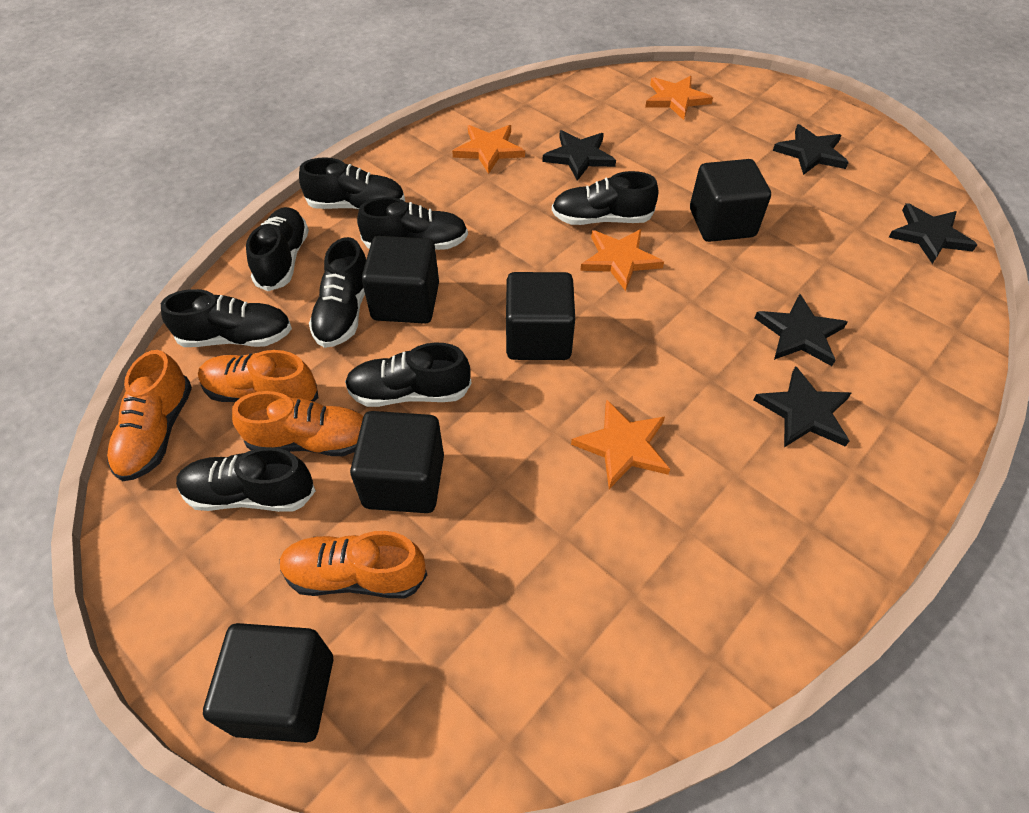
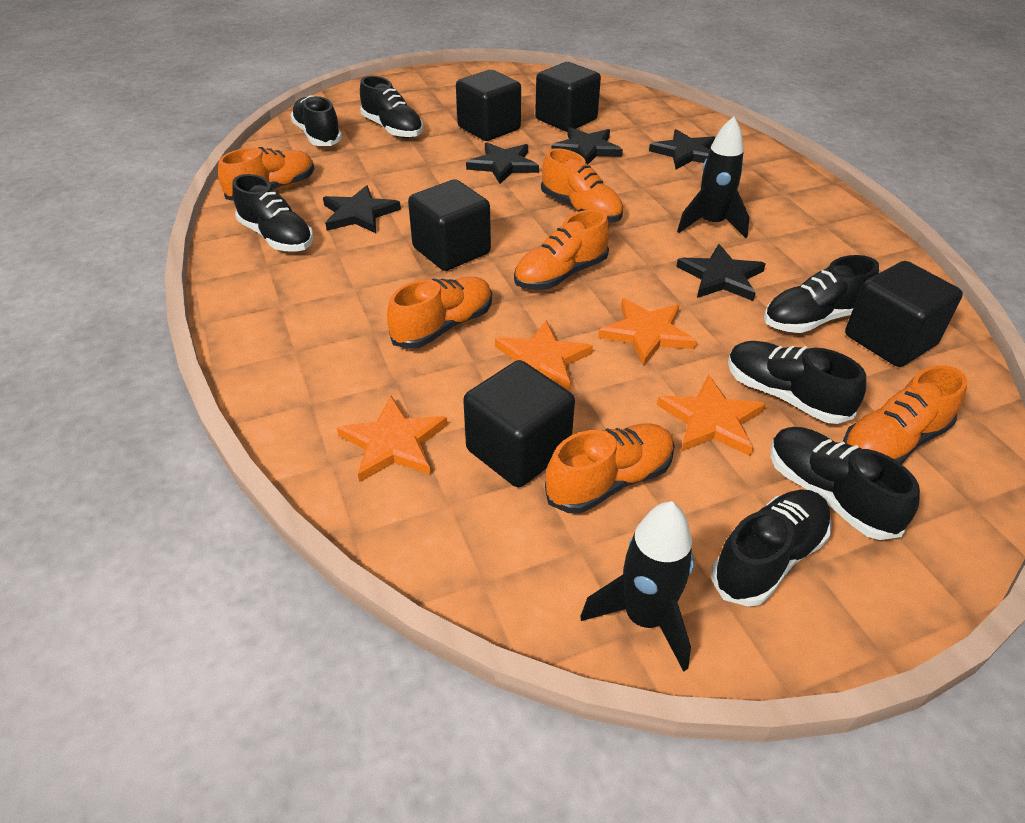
black rocket: none = 0 -> [580,501,694,672] [677,116,749,238] = 2
black shoe: [161,289,292,347] [176,447,316,512] [246,207,309,291] [299,157,405,210] [309,237,366,348] [345,342,472,407] [357,197,468,250] [552,171,658,225] = 8 -> [232,174,313,252] [290,95,342,146] [360,76,423,138] [711,490,832,607] [728,341,866,424] [764,255,879,333] [771,427,920,540] = 7
orange shoe: [107,350,192,481] [198,350,319,402] [232,391,363,456] [280,531,427,598] = 4 -> [218,147,314,201] [387,277,492,349] [514,210,610,290] [541,148,623,222] [545,423,675,514] [843,365,967,464] = 6

